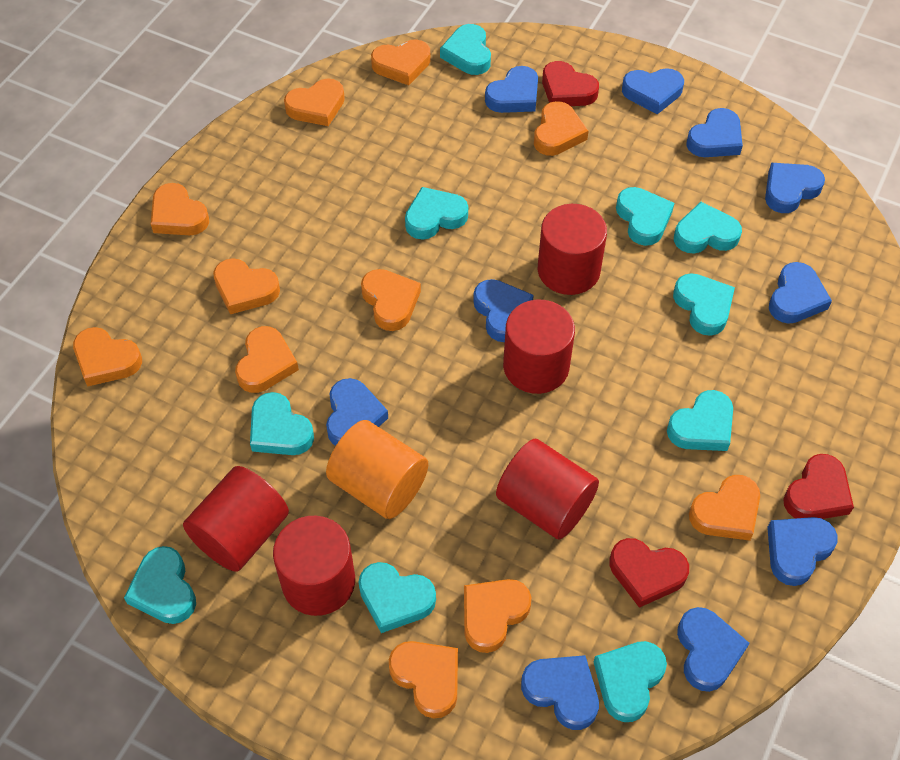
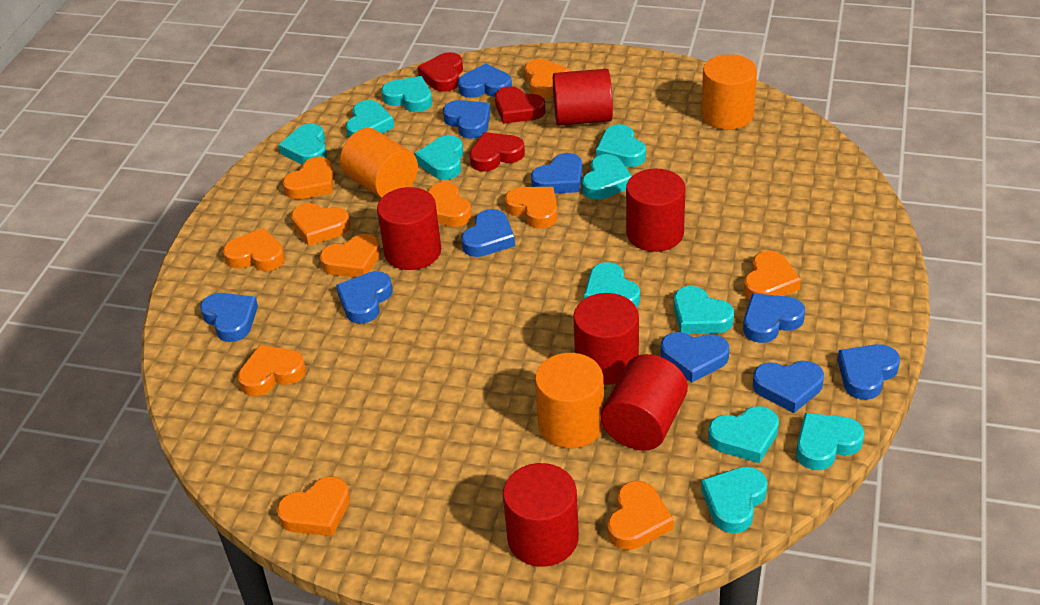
orange cylinder: [326,420,428,519] = 1 -> [340,128,418,198] [535,353,604,448] [701,54,757,130] = 3
red cylinder: [183,466,289,572] [273,516,355,616] [496,439,599,540] [503,300,575,394] [538,204,607,295] = 5 -> [377,187,441,270] [503,463,579,567] [553,69,613,126] [573,293,639,385] [601,354,688,451] [626,169,686,252] = 6
turquoise heart: [124,546,196,624] [250,392,314,455] [358,562,436,633] [405,187,468,240] [440,24,491,75] [594,641,667,722] [616,187,674,246] [667,390,733,451] [673,273,735,336] [674,202,742,253] = 10 -> [279,123,327,165] [346,100,394,138] [381,76,432,112] [415,135,463,180] [582,154,632,200] [584,262,640,308] [596,124,646,167] [674,286,734,334] [701,467,768,533] [708,406,779,463] [796,413,864,470] = 11

